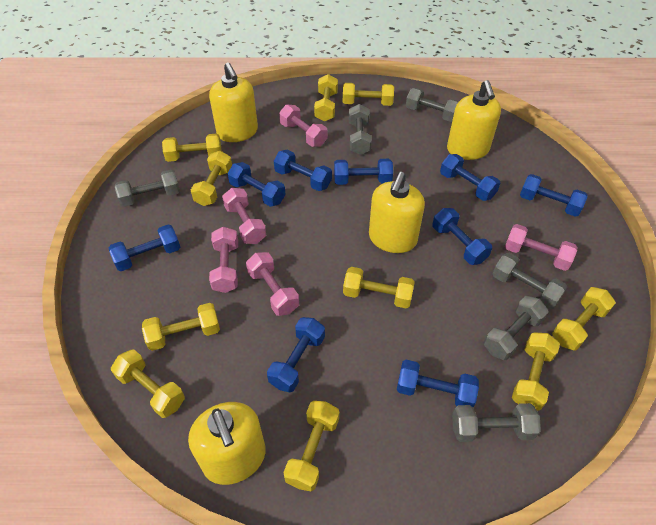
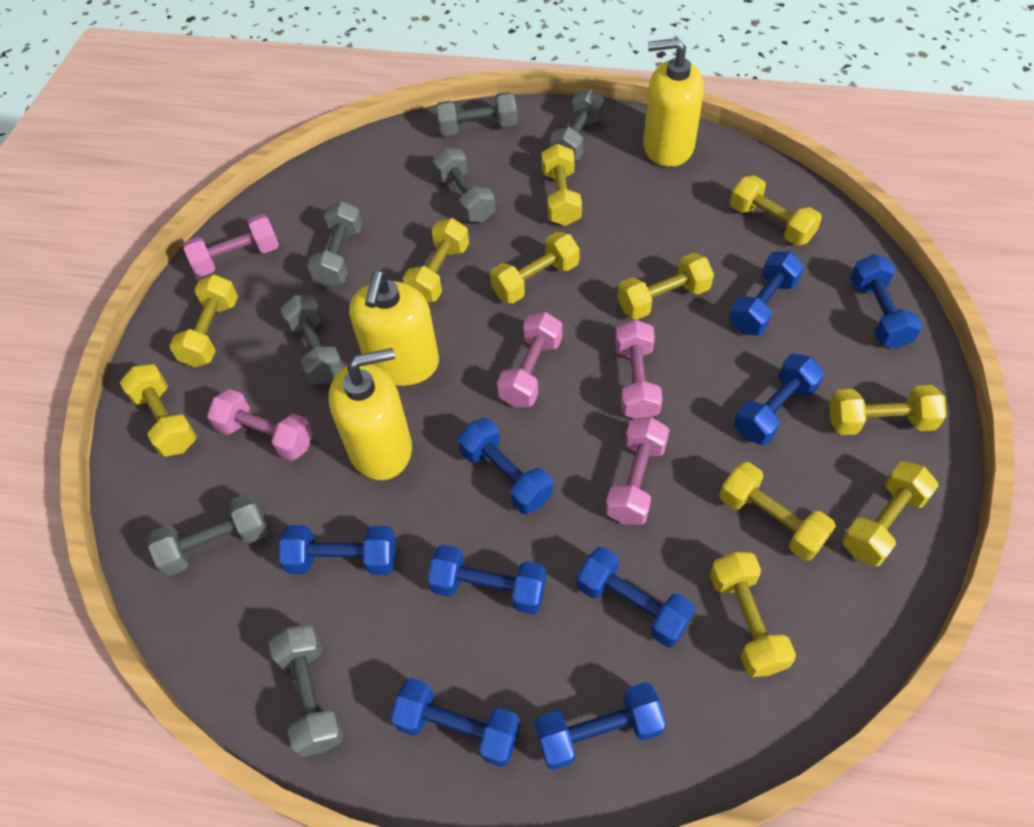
grey dumbbell: [115,169,180,207] [349,104,372,155] [406,88,459,122] [452,403,541,442] [484,296,549,360] [492,253,567,309] = 6 -> [148,493,268,576] [269,624,344,757] [280,295,343,384] [307,201,363,288] [432,148,495,222] [436,92,518,136] [550,89,605,161] = 7
yellow dumbbell: [111,349,185,418] [142,303,220,351] [162,133,222,162] [191,151,232,206] [283,401,339,492] [314,74,338,121] [343,83,394,106] [343,267,415,308] [512,332,560,411] [552,287,616,350] = 10 -> [120,364,197,457] [170,274,238,367] [403,218,469,303] [490,232,580,304] [542,144,582,226] [617,253,714,320] [710,552,796,677] [719,462,836,560] [730,175,822,246] [829,385,946,435] [842,461,939,566] = 11
yellow soap dispenser: [188,402,266,485] [209,63,258,142] [369,172,425,253] [447,80,501,160] = 4 -> [329,348,412,480] [349,271,439,386] [643,38,704,167] = 3

